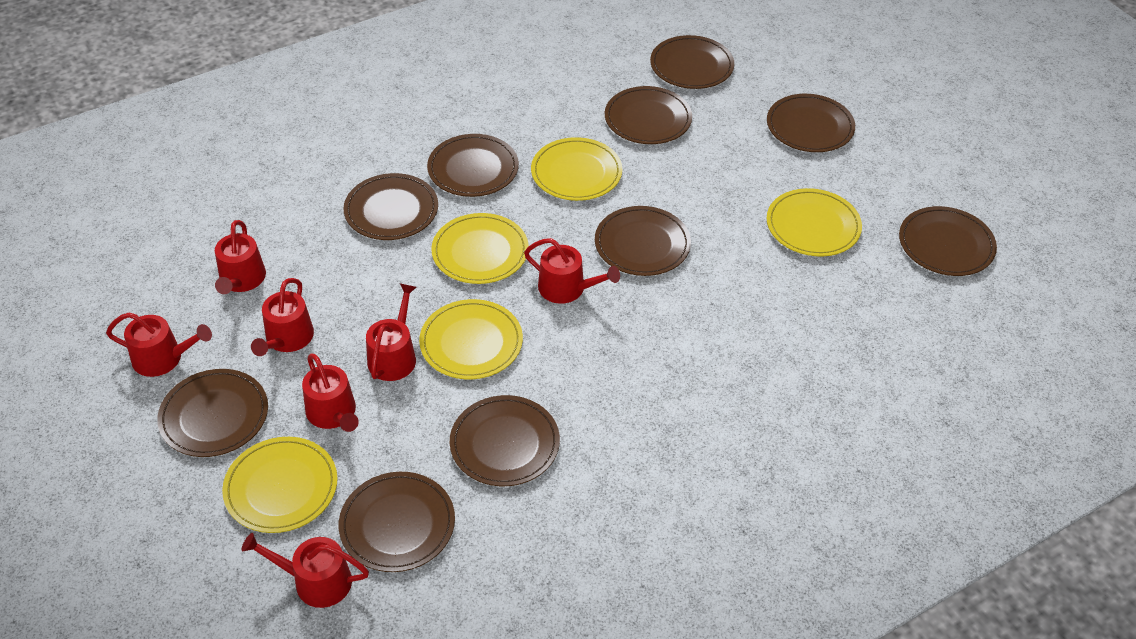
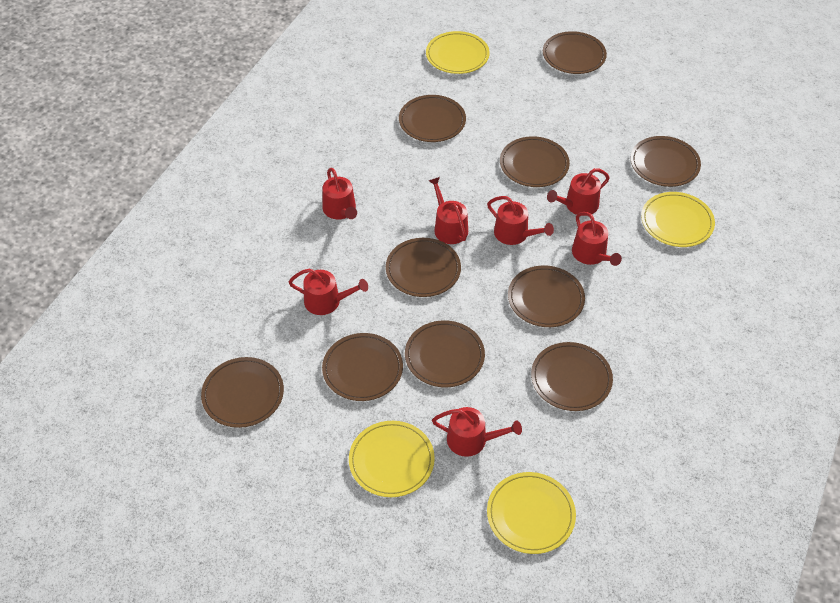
yellow plate: [222,437,338,533] [419,299,523,379] [431,213,529,284] [531,137,622,201] [767,188,862,257] = 5 -> [349,421,435,497] [426,31,490,74] [487,472,576,554] [641,192,715,247] = 4

